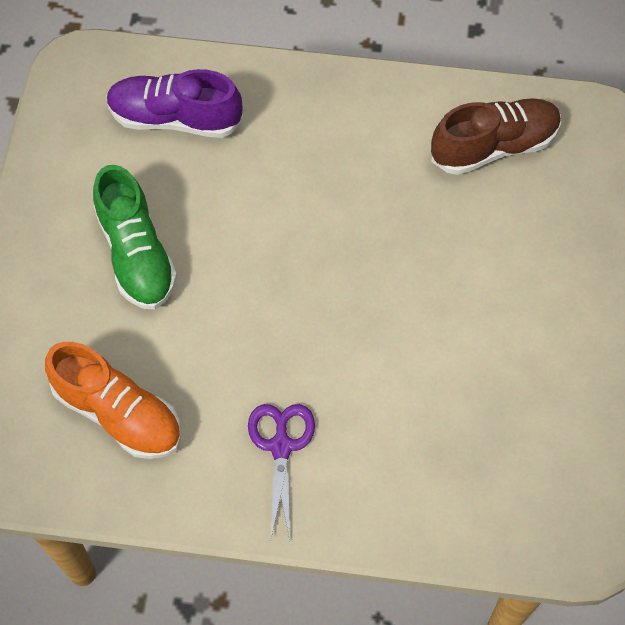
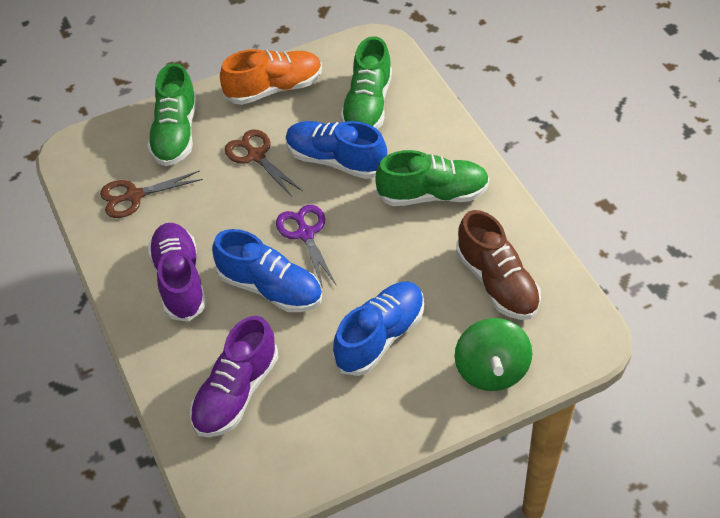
blue shoe: none = 0 -> [212,229,322,312] [285,121,387,179] [333,281,424,376] = 3
brown scissors: none = 0 -> [100,171,203,218] [225,129,303,197] = 2
green shoe: [93,165,177,310] = 1 -> [147,63,197,166] [340,36,392,129] [375,150,490,206] = 3
green spinning top: none = 0 -> [455,318,532,391] = 1
purple shoe: [106,69,243,138] = 1 -> [148,223,206,322] [190,316,278,437] = 2

